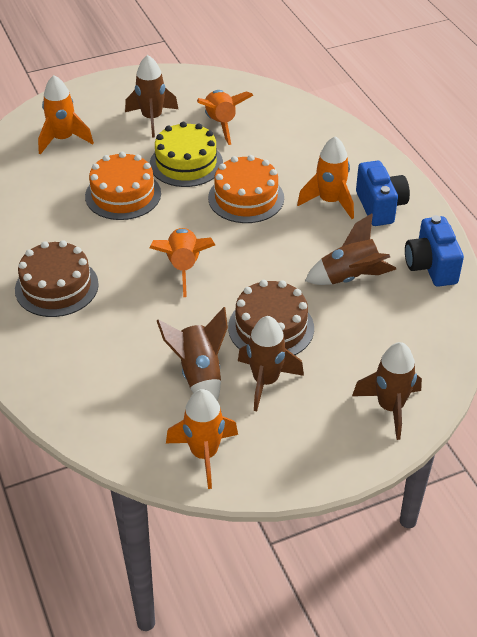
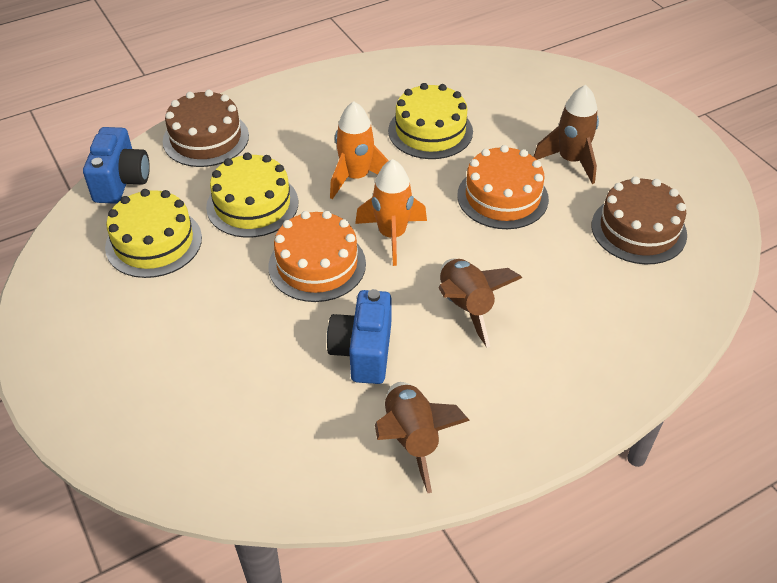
brown rocket: [125,55,178,138] [157,307,228,401] [238,316,304,411] [305,213,396,285] [352,342,422,440] = 5 -> [375,382,470,493] [439,259,522,348] [533,85,599,184] = 3
orange rocket: [38,75,94,155] [150,228,215,297] [166,389,238,489] [197,90,253,145] [297,136,354,219] = 5 -> [330,101,389,199] [355,159,427,266] = 2
yellow cake: [150,122,223,187] = 1 -> [105,189,202,278] [206,153,298,238] [388,83,473,159] = 3

